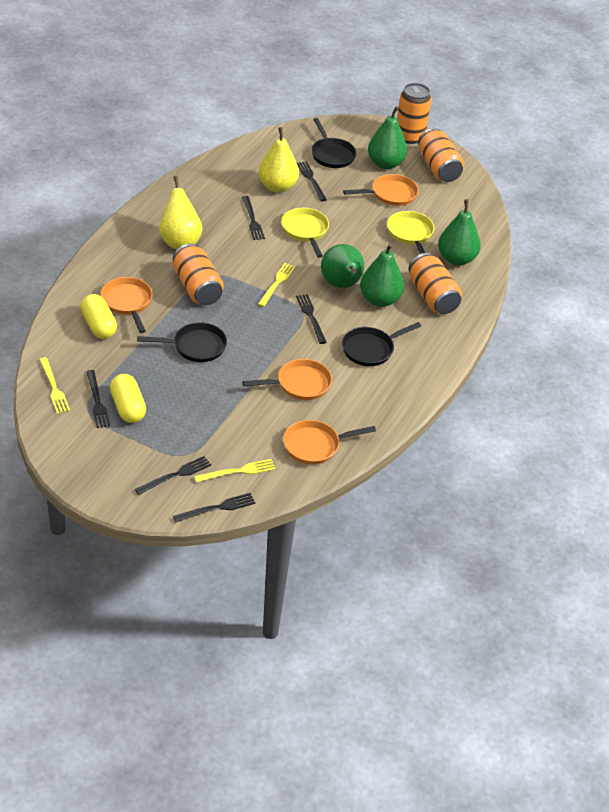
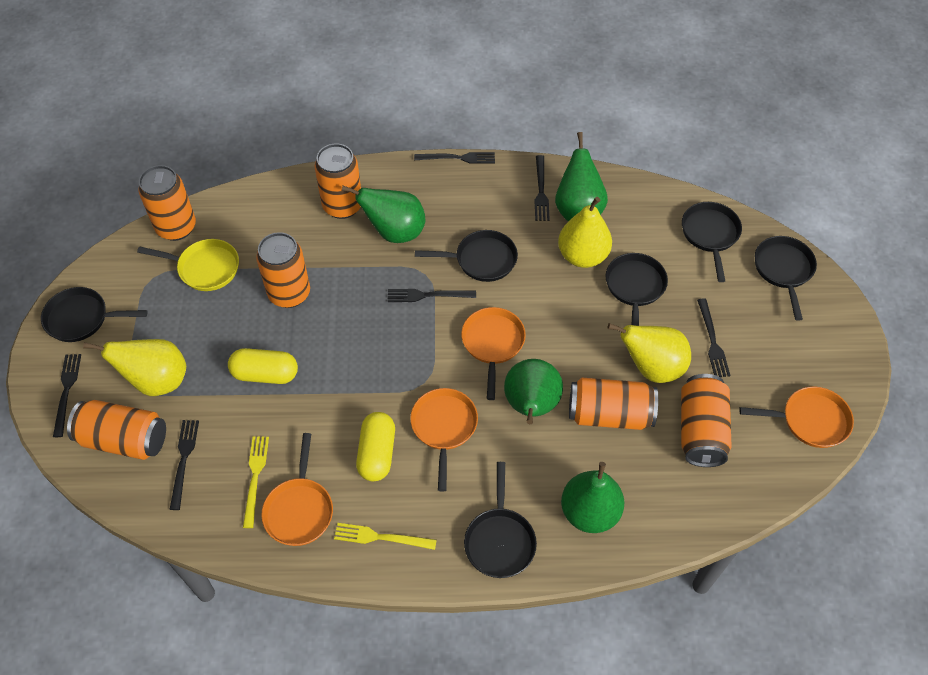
black pan: [137,322,227,362] [311,118,356,168] [342,322,421,366] = 3 -> [41,287,148,342] [415,230,518,282] [464,462,537,578] [606,253,668,326] [682,202,742,282] [755,236,817,321] = 6
orange can: [173,243,224,305] [397,83,432,144] [408,253,462,314] [418,128,464,182] = 4 -> [67,400,166,460] [138,165,196,241] [256,232,310,308] [315,143,361,219] [569,378,658,430] [681,374,732,467] = 6
yellow fork: [39,357,70,414] [194,459,276,482] [258,263,296,307] = 3 -> [243,436,269,528] [334,523,437,550] = 2
yellow pan: [281,208,329,258] [387,211,434,254] = 2 -> [137,239,239,291] = 1
yellow pear: [159,176,203,249] [258,127,299,193] = 2 -> [83,339,186,396] [558,197,612,268] [607,323,691,383] = 3

